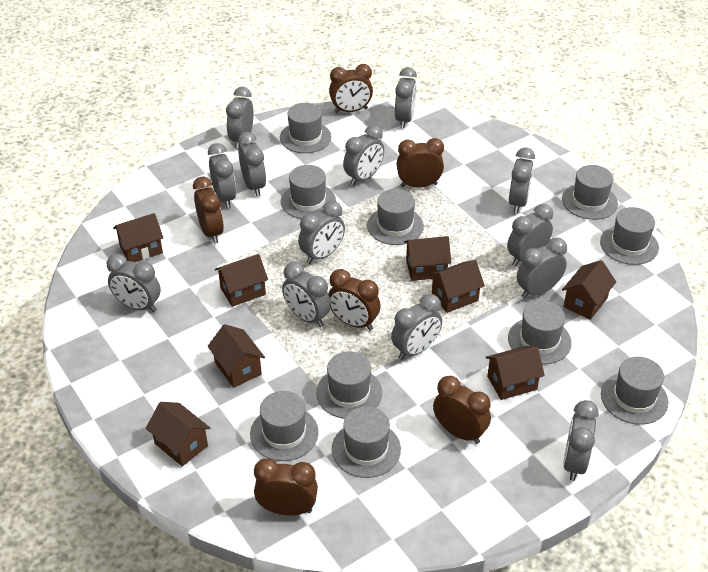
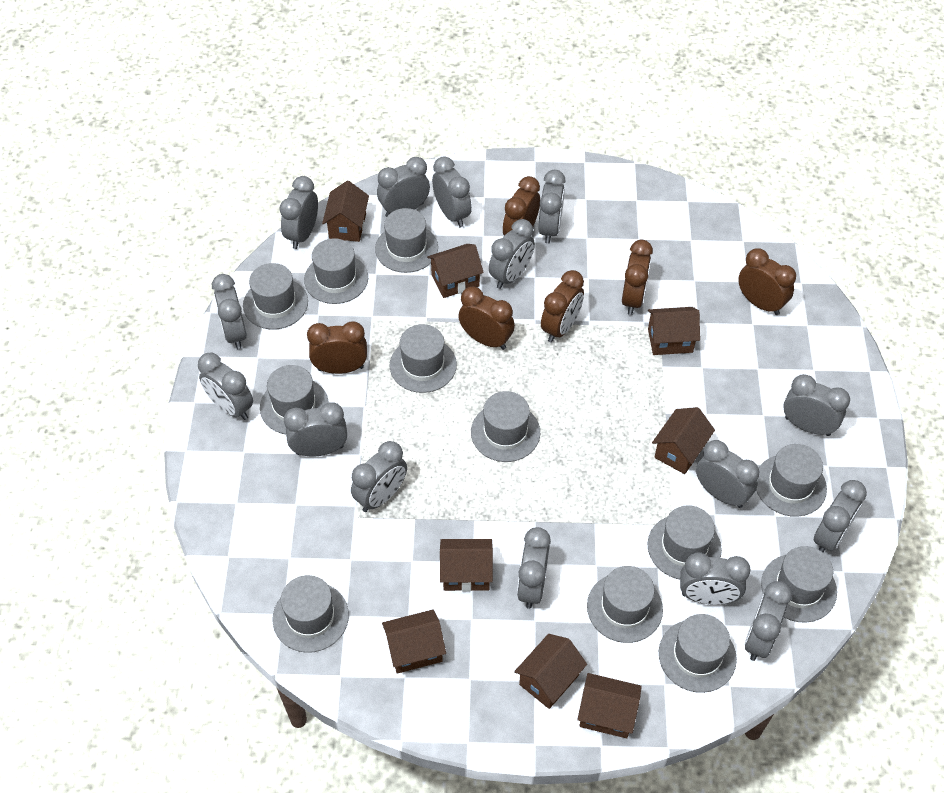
grey clock: [107,254,161,312] [208,143,236,209] [226,87,254,149] [238,132,266,196] [282,262,331,327] [298,201,345,264] [343,125,384,186] [391,294,442,360] [395,67,417,129] [507,204,553,266] [509,148,535,214] [517,238,567,299] [563,400,599,481] = 13 -> [198,353,253,420] [212,274,247,349] [279,176,318,249] [284,403,347,456] [351,441,407,512] [377,157,430,217] [432,156,472,227] [489,219,535,289] [517,527,551,609] [538,170,566,243] [680,553,751,605] [696,440,760,508] [745,581,792,661] [783,374,850,436] [814,480,867,552] = 15
grey hat: [250,391,319,461] [280,103,331,153] [281,165,336,219] [316,351,382,419] [332,406,401,478] [367,189,424,245] [508,300,572,365] [562,165,618,220] [600,207,659,265] [601,357,668,425] = 10 -> [243,263,308,330] [260,365,329,434] [272,575,349,653] [304,238,368,304] [375,208,438,273] [389,324,457,393] [471,391,540,462] [587,566,663,643] [648,505,722,579] [659,614,737,693] [756,444,827,517] [761,546,837,623] = 12

